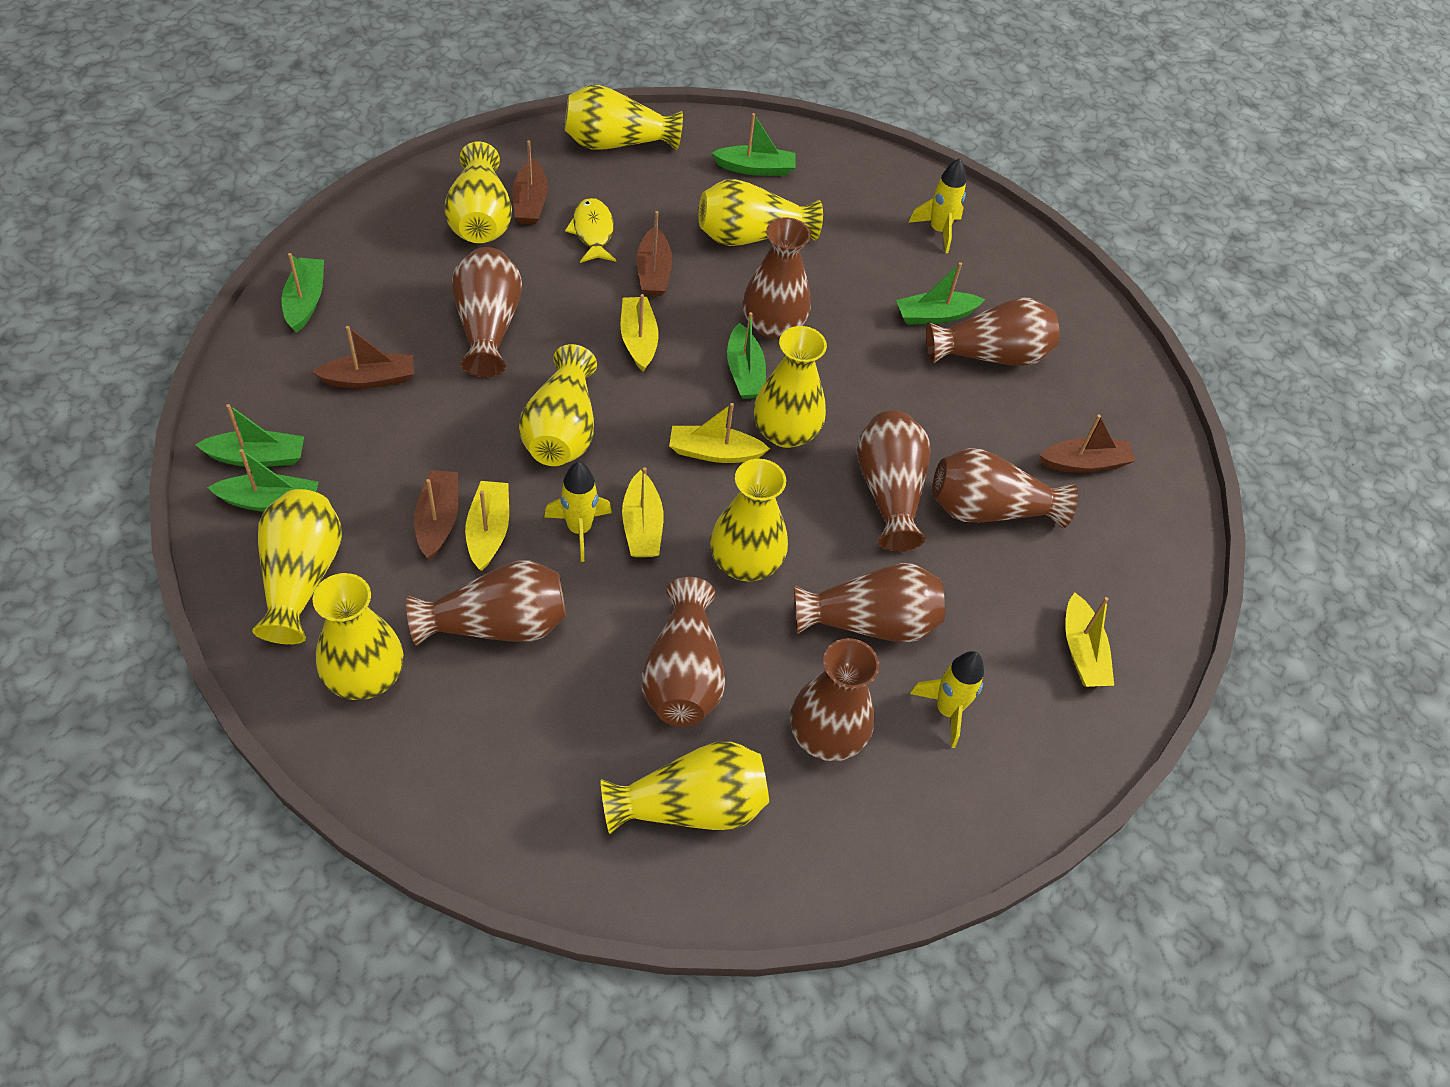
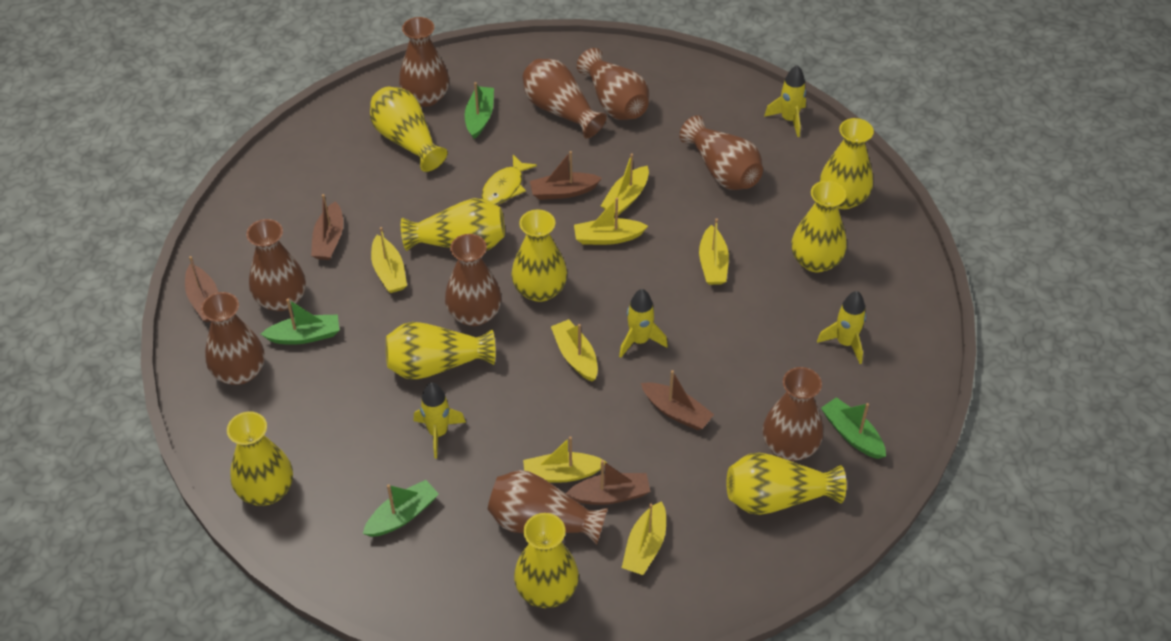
green boat: [195,404,304,467] [207,449,318,512] [282,253,324,333] [712,113,796,176] [727,312,766,399] [896,262,985,325] = 6 -> [261,299,339,345] [363,480,439,537] [465,82,494,139] [821,397,886,459] = 4
yellow boat: [465,481,509,571] [621,294,658,371] [622,467,663,557] [669,403,770,463] [1065,592,1114,687] = 5 -> [371,227,407,293] [523,436,607,483] [551,319,598,382] [574,198,648,245] [601,154,649,215] [622,501,666,575] [699,218,729,285] = 7
yellow rocket: [544,462,612,562] [908,158,966,253] [910,651,984,748] = 3 -> [414,383,466,458] [619,289,668,358] [764,65,806,137] [817,291,866,364] = 4

